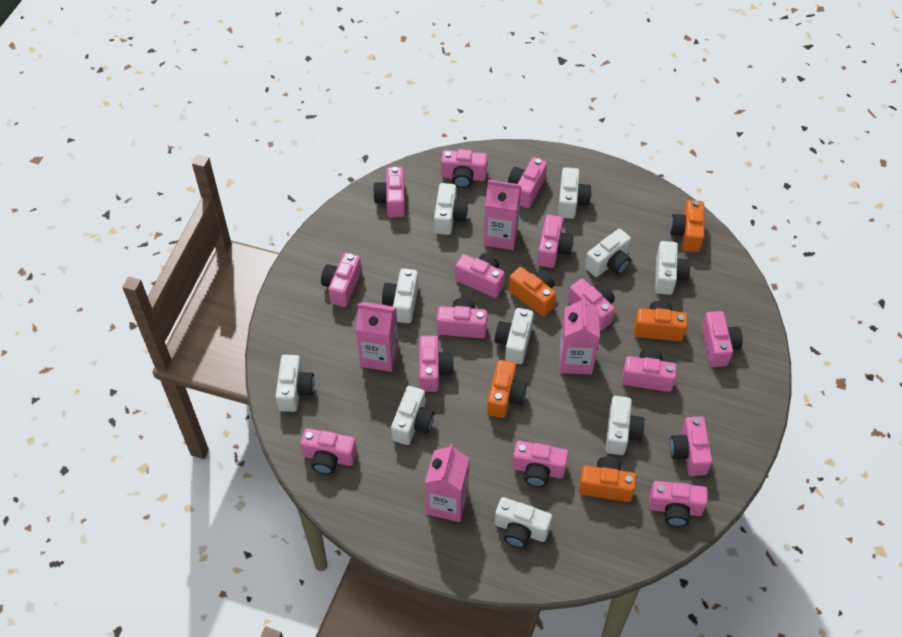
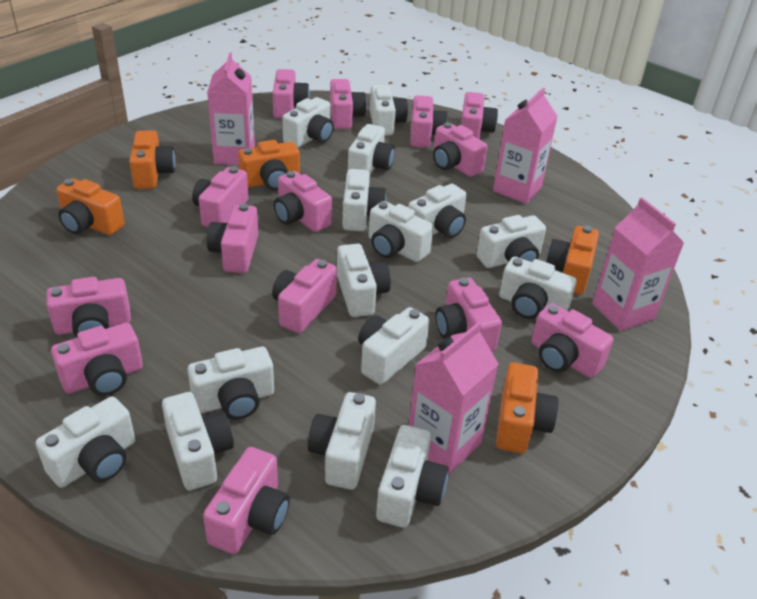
pink camera: [301,428,357,474] [321,252,362,307] [373,167,405,217] [419,336,454,392] [437,298,487,338] [441,149,487,188] [455,253,505,298] [508,157,547,208] [512,440,568,487] [537,215,574,268] [568,279,615,331] [622,349,677,392] [649,481,708,527] [670,417,712,476] [702,311,743,367] = 15 -> [47,277,131,337] [51,323,143,396] [192,166,249,227] [203,447,290,554] [207,204,258,273] [272,259,337,333] [273,69,310,119] [274,171,332,232] [330,79,367,129] [410,95,448,148] [433,122,487,177] [435,277,502,352] [461,92,498,140] [531,303,613,378] = 14
white camera: [275,355,315,412] [382,268,419,323] [391,386,435,445] [434,183,468,235] [495,308,534,364] [495,497,552,548] [558,167,591,219] [585,229,631,277] [605,396,645,455] [655,241,690,295] = 10 -> [35,397,135,488] [162,392,234,490] [188,347,274,419] [282,97,334,148] [308,392,376,490] [337,244,391,317] [342,169,386,231] [348,124,395,174] [358,307,430,385] [369,201,433,262] [370,85,408,135] [376,425,449,528] [408,184,466,238] [477,215,546,268] [499,257,576,319] = 15

